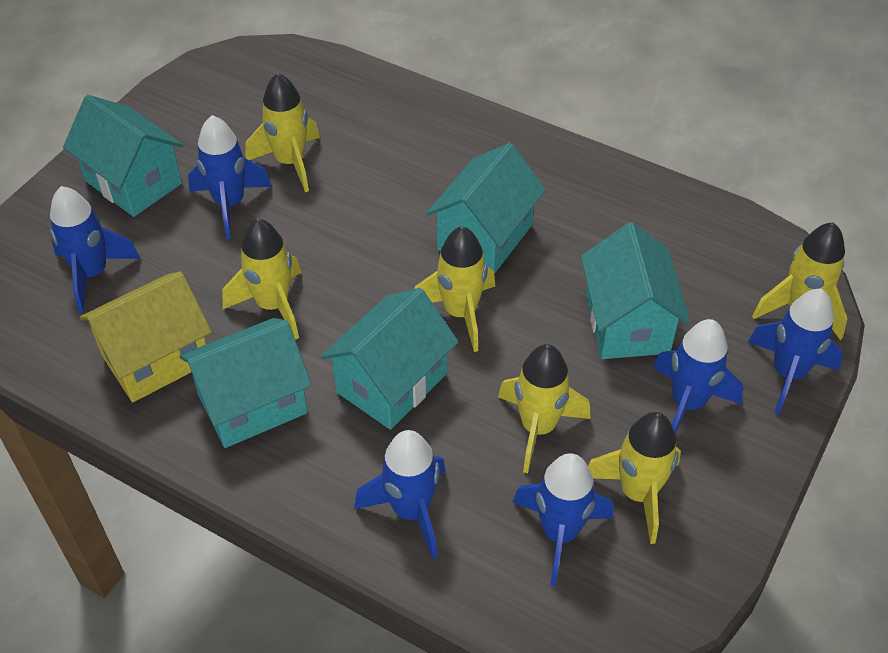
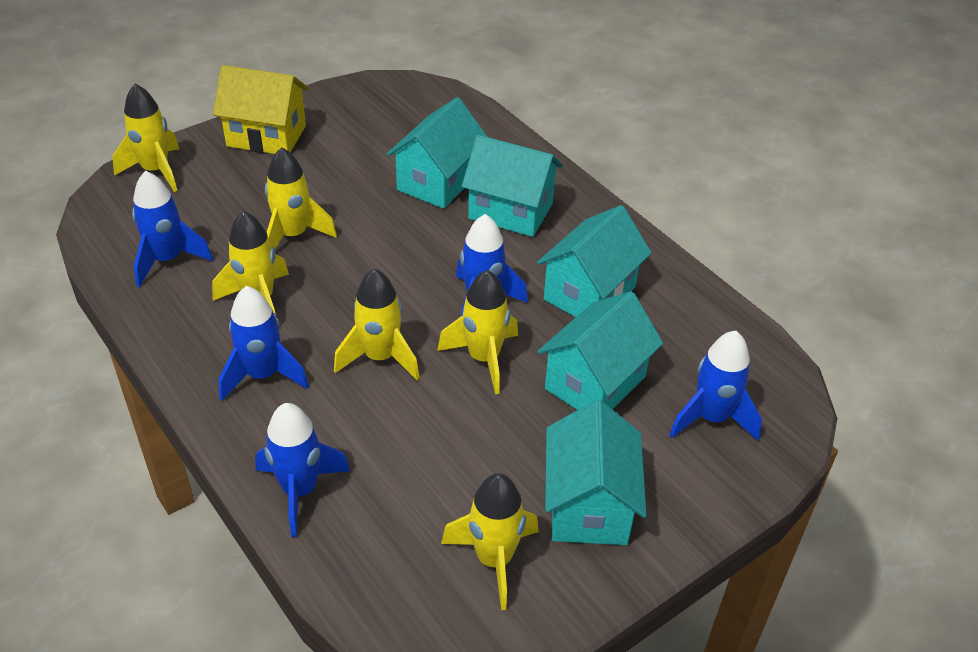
blue rocket: [50,186,141,312] [188,115,272,239] [354,430,446,559] [512,453,613,586] [653,319,743,434] [748,289,843,415] = 6 -> [132,171,213,287] [218,286,309,401] [255,403,350,537] [456,214,528,316] [670,331,762,441] = 5

